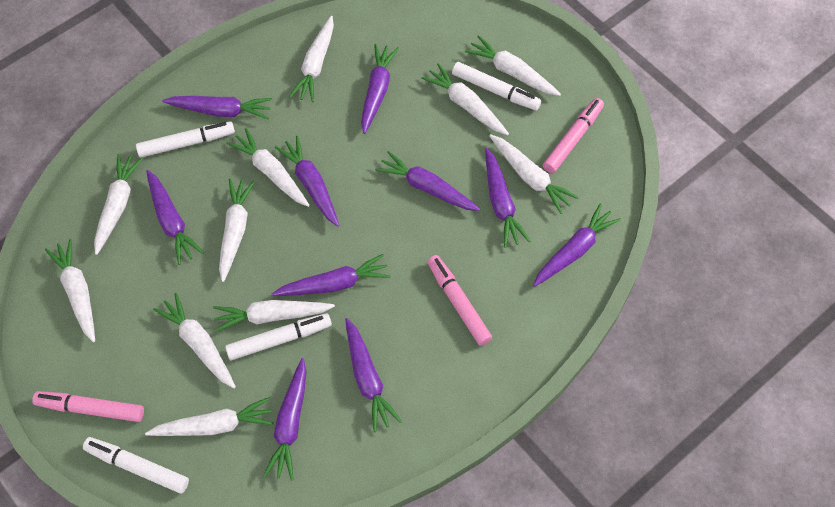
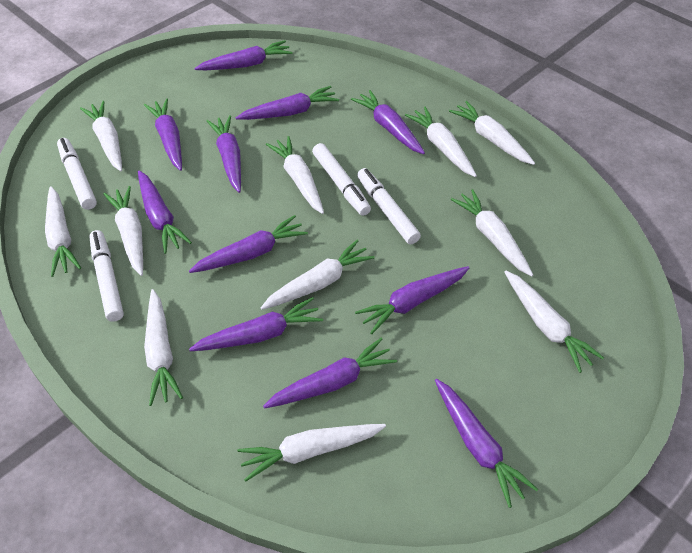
pink marker: [32,391,144,422] [427,255,492,346] [543,98,604,173] = 3 -> none = 0
purple carrot: [146,170,204,265] [162,96,272,119] [263,358,306,480] [272,254,391,296] [275,136,339,227] [345,318,402,432] [361,44,399,134] [375,151,480,211] [485,148,530,248] [533,203,621,286] = 10 -> [138,171,192,254] [144,98,182,171] [189,215,308,273] [189,297,323,351] [194,40,293,70] [206,115,241,193] [236,86,339,120] [263,338,397,409] [351,90,425,154] [355,266,469,334] [435,379,538,508] = 11

